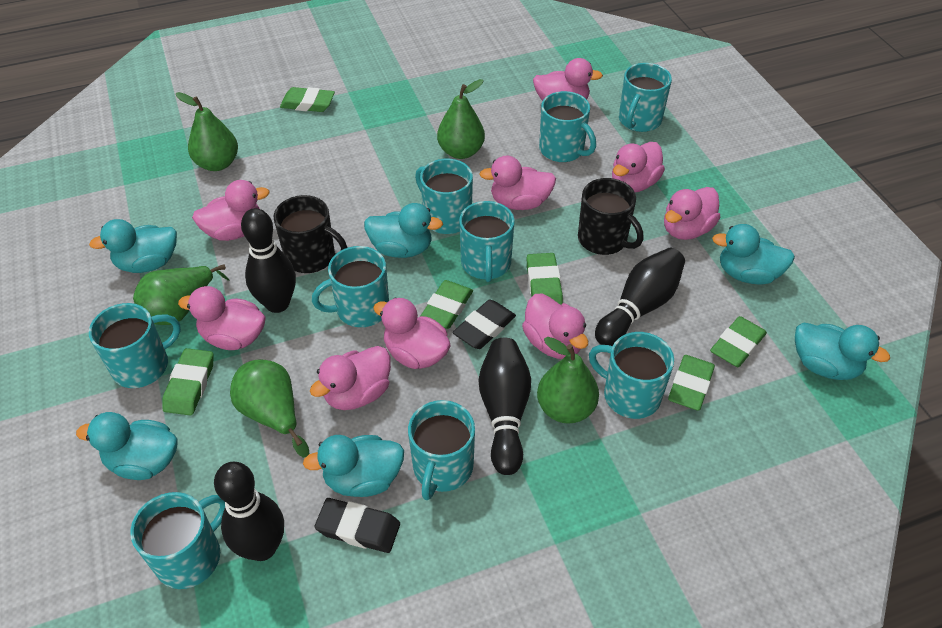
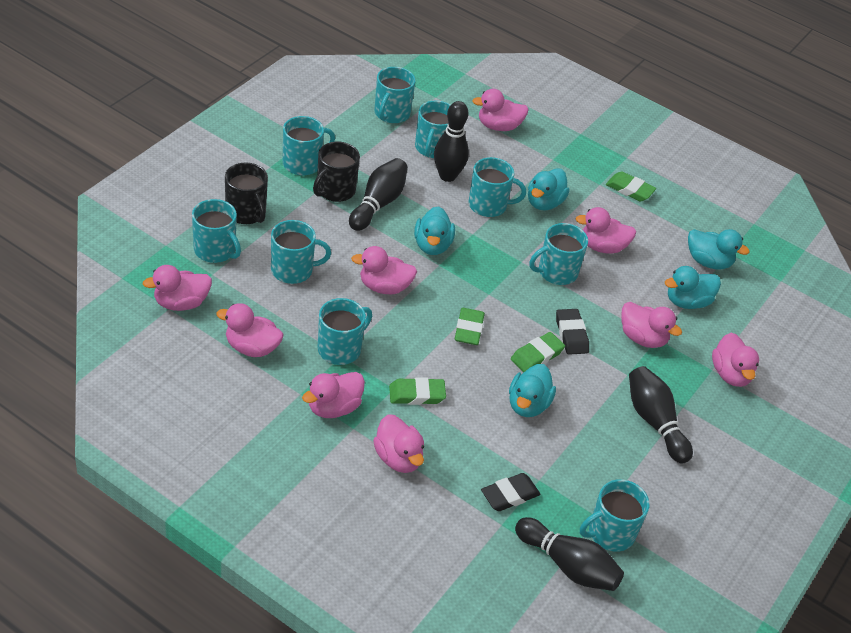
green eraser: [162,348,214,416] [280,87,335,112] [420,280,473,329] [527,253,563,305] [668,355,715,411] [710,316,767,367] = 6 -> [389,377,446,405] [455,308,485,345] [511,332,565,372] [606,171,656,202] = 4
green pear: [133,264,230,325] [176,92,238,171] [230,360,309,458] [437,79,485,159] [537,337,599,423] = 5 -> none = 0
turquoise duck: [76,412,178,480] [89,219,177,273] [303,435,404,497] [364,203,443,258] [712,224,795,285] [795,322,890,380] = 6 -> [414,206,455,255] [509,364,556,417] [528,168,570,210] [665,266,721,309] [688,229,750,269] = 5

